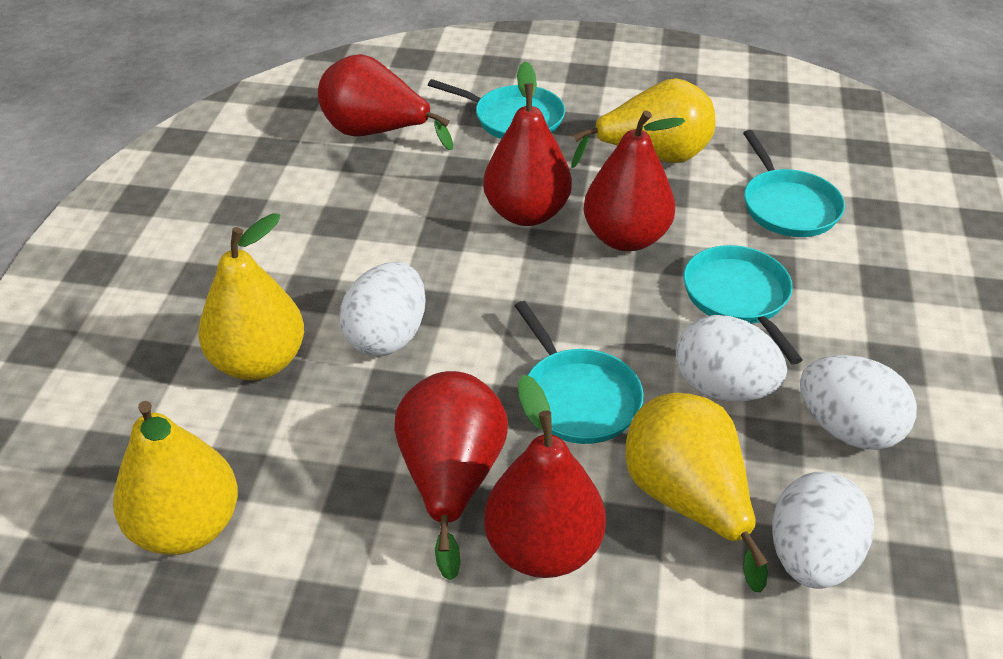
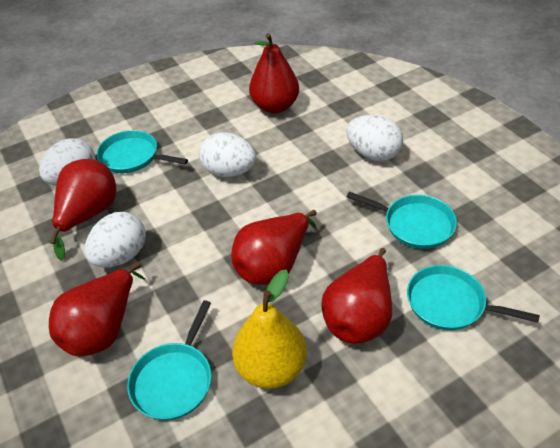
yellow pear: [113,401,238,555] [198,213,304,381] [571,78,715,168] [626,393,768,593] = 4 -> [232,269,307,389] = 1

